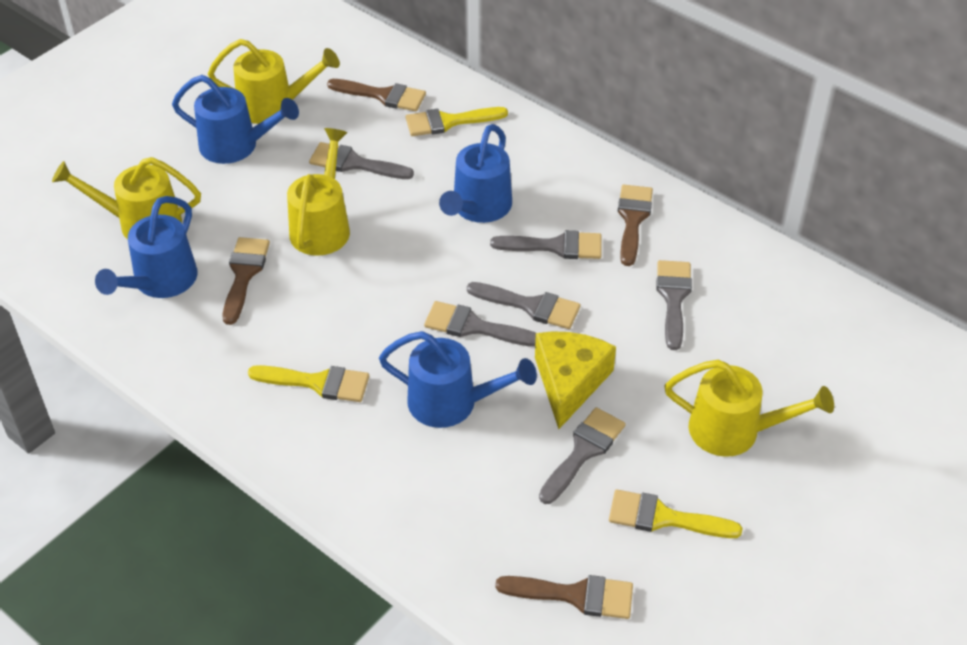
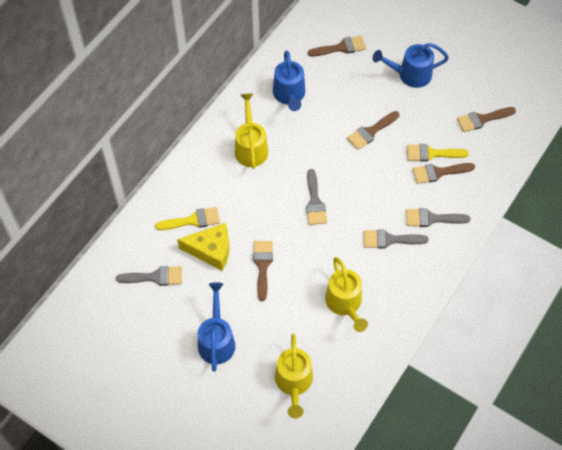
blue watering can: [95,196,197,298] [172,75,299,164] [379,331,537,428] [439,124,512,223] = 4 -> [198,282,235,372] [273,51,305,111] [373,43,449,88] = 3
brown brush: [223,237,270,325] [327,79,426,111] [495,575,633,619] [618,185,653,266] = 4 -> [253,241,273,301] [308,36,366,57] [347,111,399,150] [412,163,475,184] [457,107,516,132] = 5
grey brush: [309,142,414,179] [424,301,536,347] [467,282,581,329] [490,230,602,259] [539,407,626,504] [656,260,692,350] = 6 -> [116,266,182,286] [306,169,327,225] [364,229,429,248] [406,208,471,227] = 4
yellow brush: [248,365,369,402] [406,107,508,136] [609,490,742,538] = 3 -> [155,207,220,230] [407,144,469,161] = 2
yellow watering can: [52,157,201,239] [208,39,340,124] [287,128,350,256] [664,360,834,457] = 4 -> [235,93,268,169] [275,334,313,419] [325,257,368,332] = 3

